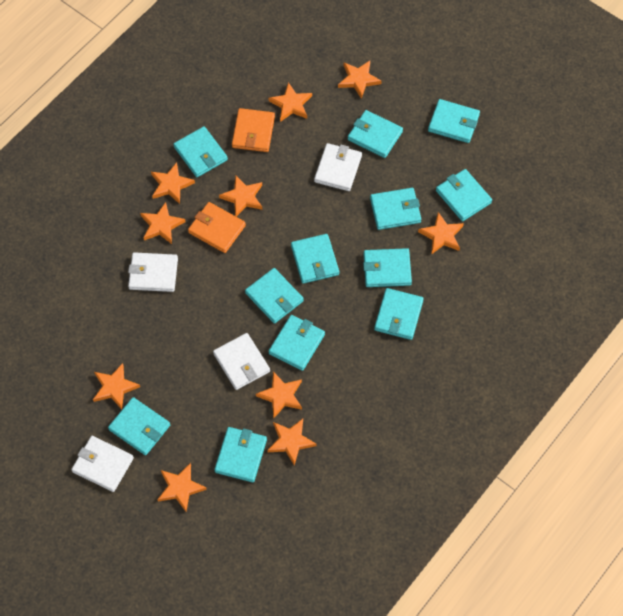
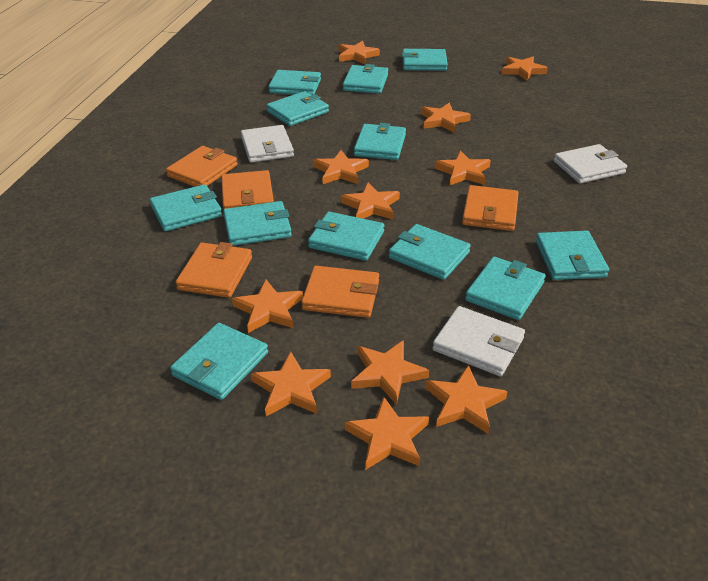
orange star: [93,363,140,409] [140,202,186,244] [151,162,195,204] [157,463,207,512] [219,176,262,217] [256,372,302,418] [267,419,316,466] [269,82,312,122] [338,61,382,99] [418,212,464,255] = 10 -> [232,279,303,333] [251,351,331,416] [313,150,369,184] [338,41,380,64] [341,182,400,220] [345,397,429,470] [351,340,429,405] [421,103,471,133] [425,365,508,434] [435,150,491,185] [502,56,548,81] = 11
orange wallet: [188,202,246,253] [232,108,275,152] = 2 -> [166,146,238,187] [175,242,252,298] [221,170,274,210] [301,266,379,318] [462,185,518,231] = 5
white wallet: [71,436,134,492] [128,252,178,292] [213,333,270,390] [314,143,362,191] = 4 -> [241,125,294,163] [432,306,525,376] [554,144,627,183] = 3

